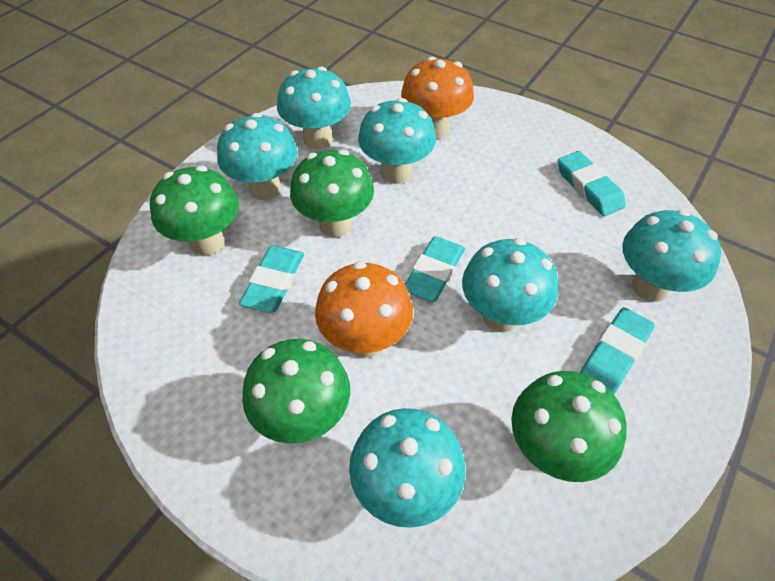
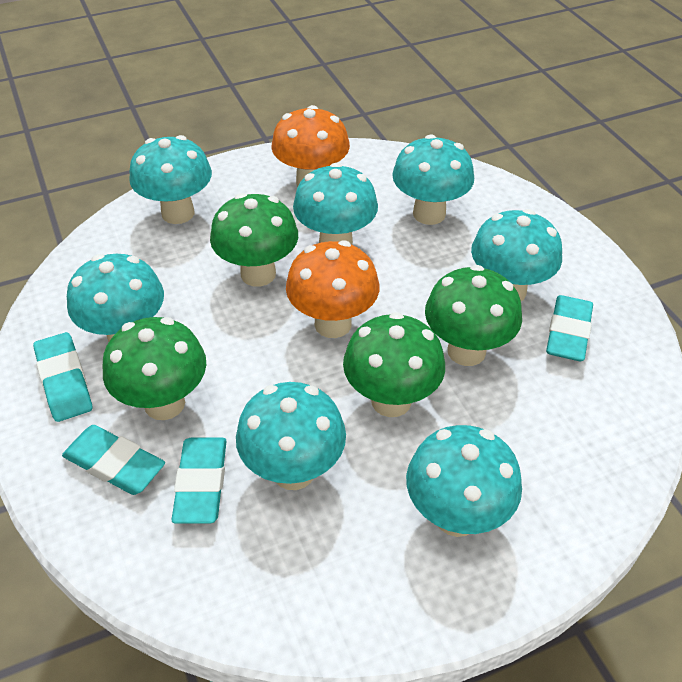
turquoise mushroom: [217,113,298,200] [277,67,351,149] [349,408,465,528] [358,98,436,184] [462,238,558,333] [622,210,721,302] = 6 -> [67,254,164,342] [129,135,212,224] [236,382,346,490] [293,163,378,245] [392,134,474,225] [406,425,522,537] [471,209,562,301] = 7

